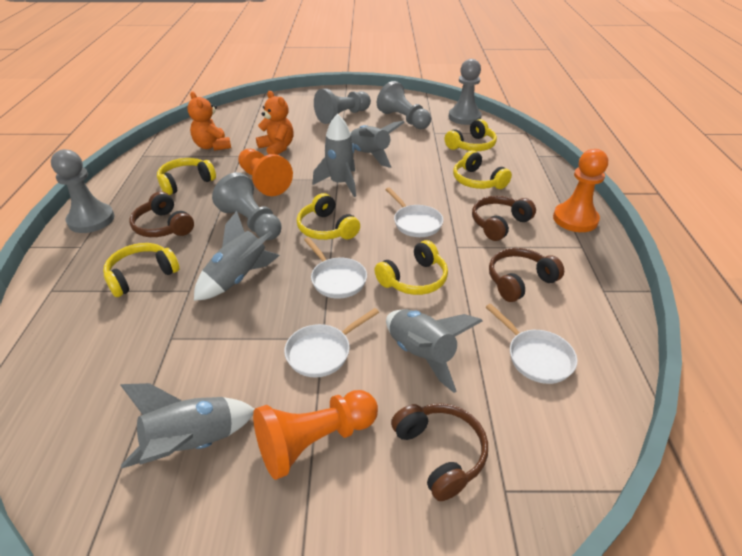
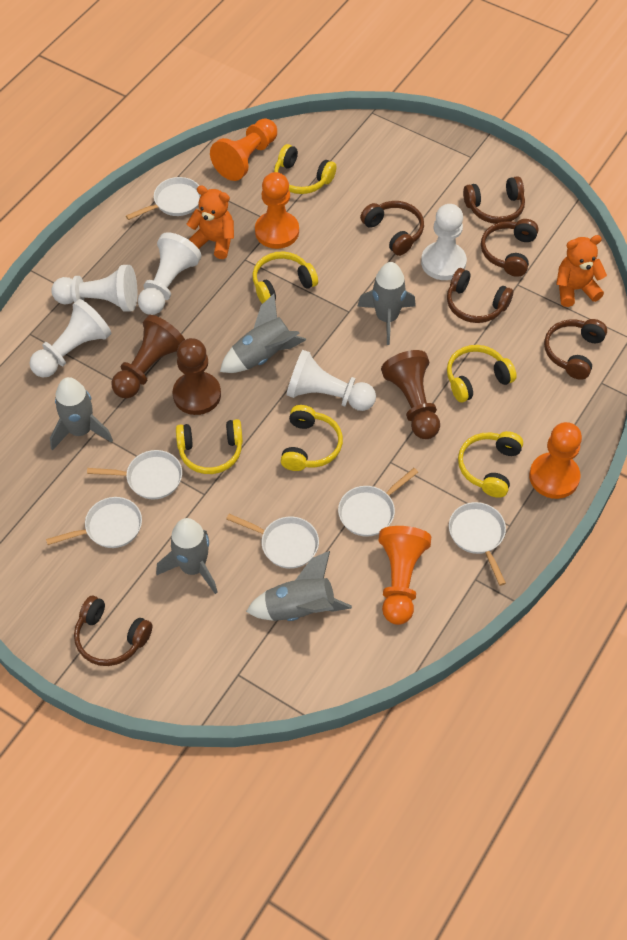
brown headphones: [129,192,194,237] [391,403,488,501] [472,196,536,241] [489,248,564,302] = 4 -> [74,596,153,666] [360,201,424,256] [447,268,513,323] [463,176,525,224] [481,219,539,277] [544,319,607,380] = 6
brown pawn: none = 0 -> [112,315,185,398] [173,338,221,415] [381,350,440,439] = 3
grey pawn: [51,149,115,233] [212,172,281,240] [314,88,371,124] [377,81,431,129] [449,59,482,125] = 5 -> none = 0
orange pawn: [238,149,293,196] [253,390,378,480] [553,149,608,232] = 3 -> [210,118,277,181] [255,172,299,249] [379,526,431,625] [529,422,582,499] = 4
white pan: [284,308,379,377] [304,237,367,299] [385,187,443,237] [486,304,577,384] = 4 -> [46,497,142,548] [87,450,182,499] [126,177,201,220] [226,514,319,569] [338,468,418,537] [449,502,506,586] = 6
white pawn: none = 0 -> [29,299,111,378] [51,265,138,312] [138,232,201,315] [286,350,376,411] [421,204,467,280] = 5

